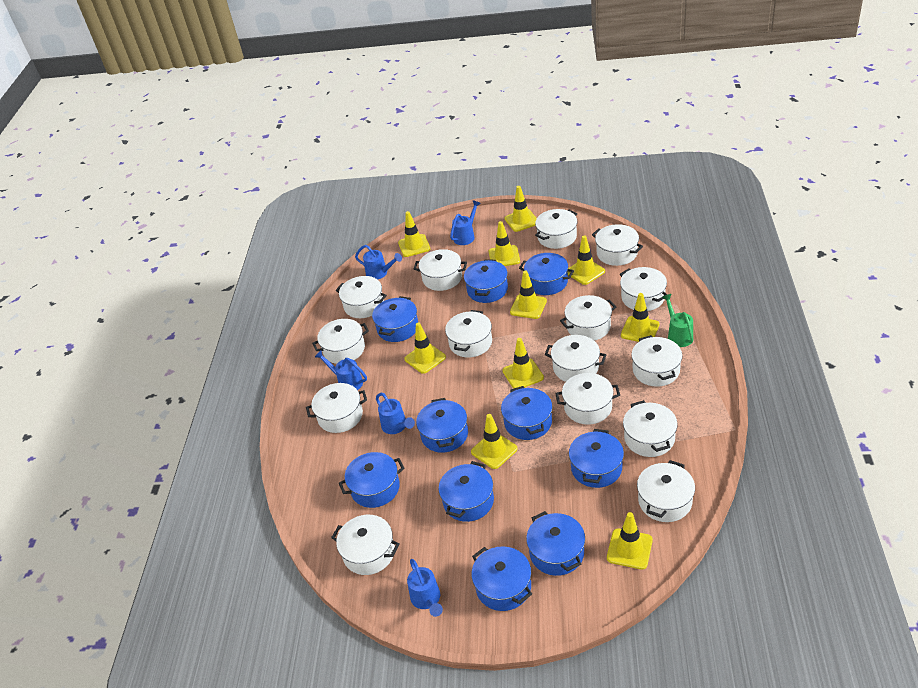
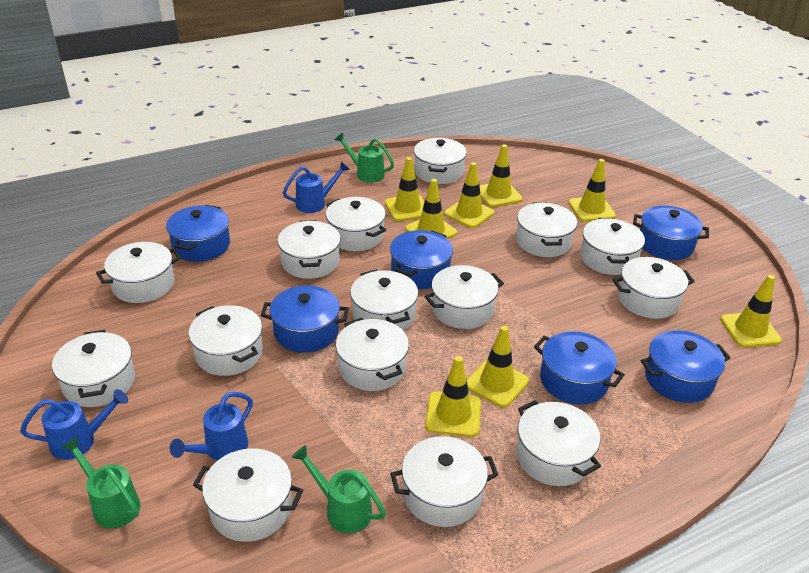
blue pot: [339,452,405,508] [372,296,418,342] [416,398,468,453] [438,461,494,522] [464,259,508,303] [472,546,532,611] [501,386,553,440] [519,253,574,295] [526,511,585,576] [569,429,624,488] = 10 -> [166,205,230,262] [261,286,349,353] [390,230,453,289] [534,331,625,404] [633,205,709,260] [641,330,731,403] = 6
blue watering can: [315,350,367,390] [355,245,402,279] [376,393,415,434] [407,559,443,617] [450,200,481,245] = 5 -> [20,389,128,460] [170,392,253,461] [283,161,350,213] = 3
green watering can: [662,294,693,347] = 1 -> [61,437,140,529] [292,445,386,533] [334,132,394,183] = 3
yellow traffic cone: [398,211,430,257] [404,322,446,374] [471,414,518,469] [489,221,520,266] [502,338,544,389] [504,186,537,232] [510,270,547,319] [568,235,605,285] [607,512,653,570] [621,293,660,342] = 10 -> [385,157,425,221] [405,179,457,239] [425,356,481,437] [444,162,494,228] [467,325,529,408] [480,144,522,207] [568,159,616,222] [720,275,782,347] = 8

